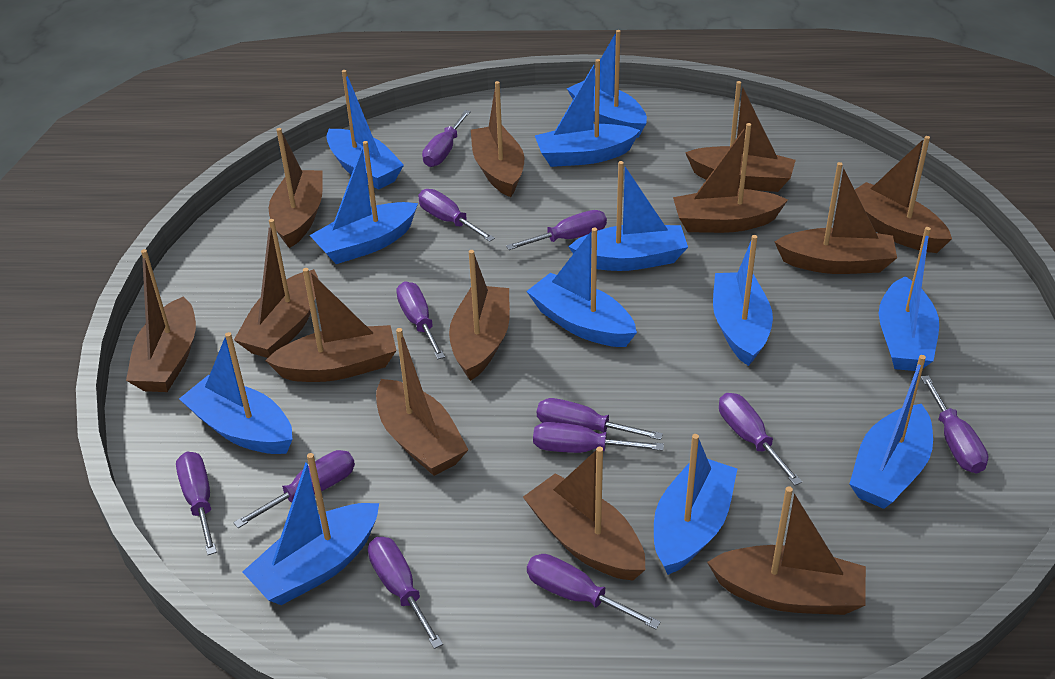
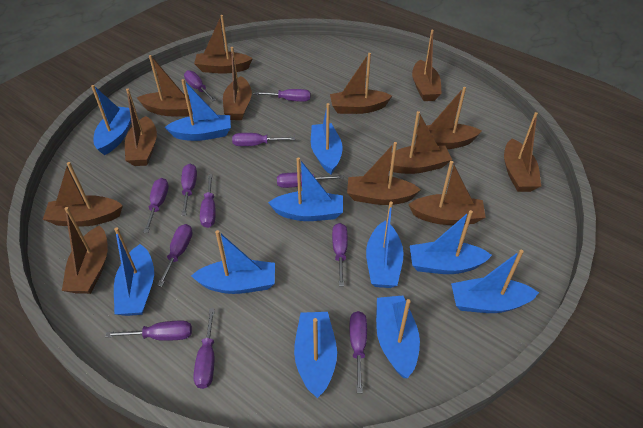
blue boat: [179,332,292,454] [242,453,379,605] [310,141,418,264] [326,70,404,190] [526,228,637,347] [535,59,640,167] [567,30,647,138] [568,161,688,271] [654,434,737,575] [713,235,773,366] [849,355,933,509] [879,227,939,371] = 12 -> [91,85,131,155] [114,228,154,316] [165,79,231,141] [191,230,275,294] [268,157,343,221] [294,312,337,398] [311,103,343,174] [366,202,404,288] [376,296,420,378] [410,210,492,274] [451,250,539,313] = 11

